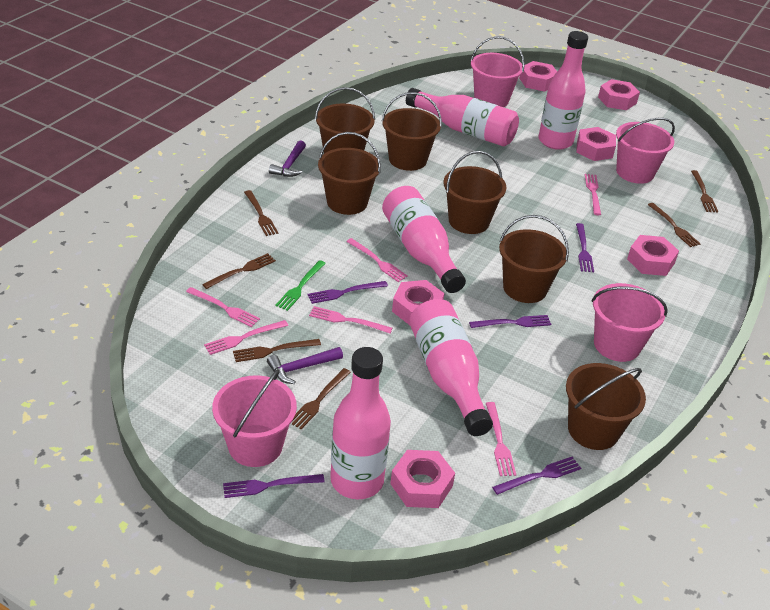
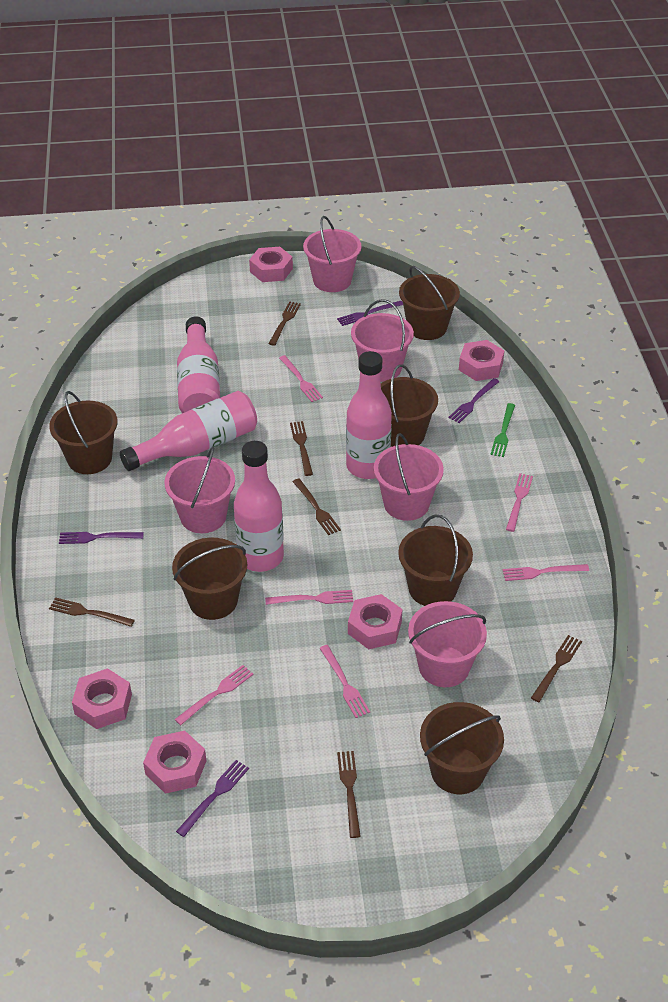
pink bottle: [330,347,391,499] [382,186,466,293] [406,88,519,146] [409,299,493,436] [538,31,588,150] = 5 -> [120,391,257,471] [177,316,220,413] [234,441,284,572] [346,351,392,479] = 4
pink bucket: [212,369,297,467] [471,36,525,107] [592,283,668,362] [616,118,675,184] = 4 -> [164,446,235,533] [303,216,361,292] [351,299,414,382] [374,433,444,521] [408,601,487,687] = 5
pink nut: [390,450,455,508] [392,280,444,325] [519,61,557,92] [576,127,616,161] [598,79,640,110] [627,235,679,276] = 6 -> [72,668,132,729] [143,731,206,794] [249,247,293,282] [348,594,403,649] [459,340,505,381] = 5
purple fork: [223,474,325,498] [308,281,388,304] [469,315,551,328] [492,456,581,495] [576,223,594,272] = 5 -> [59,532,144,544] [176,760,249,837] [337,301,403,326] [449,378,500,423] = 4
purple hammer: [267,347,343,384] [269,140,306,177] = 2 -> none = 0

